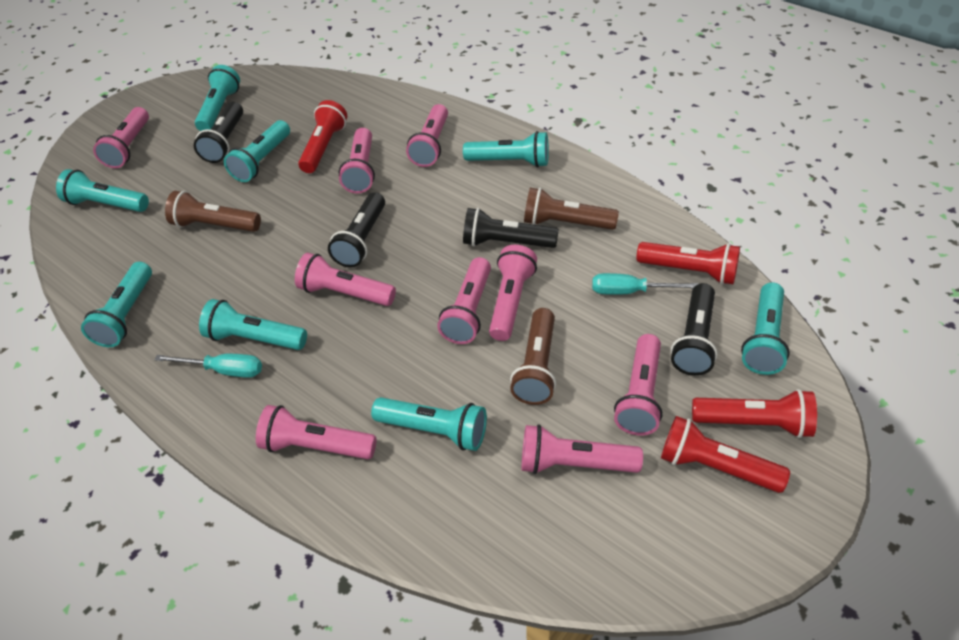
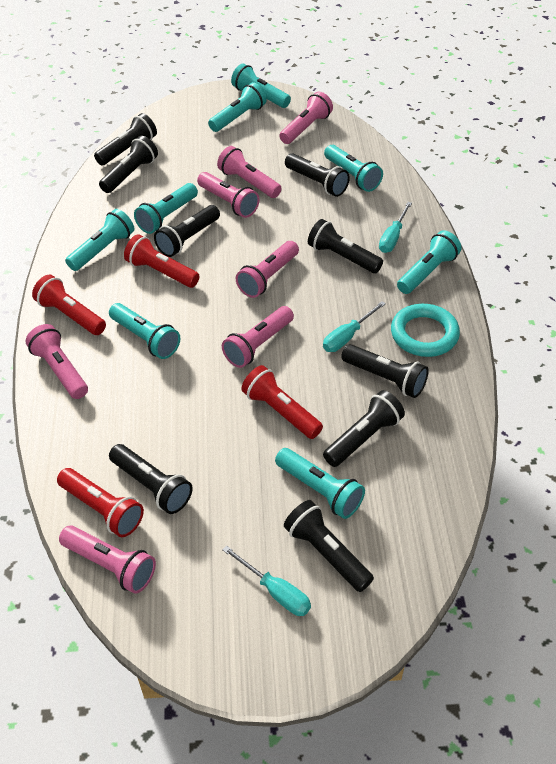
black flashlight: [194,102,243,163] [328,192,385,268] [463,208,559,248] [671,283,718,376] = 4 -> [94,113,157,165] [99,136,158,193] [109,444,193,514] [154,205,220,257] [284,500,374,592] [285,153,350,197] [308,219,383,273] [323,390,405,467] [341,344,429,398] = 9
brown flashlight: [165,191,261,232] [510,308,556,405] [524,188,619,230] = 3 -> none = 0
pink flashlight: [93,107,149,168] [256,405,377,459] [295,253,396,306] [339,128,375,194] [406,104,448,167] [437,257,491,344] [489,245,537,341] [522,424,643,474] [614,334,663,436] = 9 -> [26,324,88,399] [59,525,156,594] [197,172,260,218] [217,146,282,198] [222,306,294,368] [236,241,299,298] [279,92,333,144] = 7
turquoise ring: none = 0 -> [391,304,460,357] = 1
turquoise screwdriver: [155,354,262,378] [592,273,699,295] = 2 -> [222,545,311,616] [323,301,386,352] [379,202,412,253] = 3

